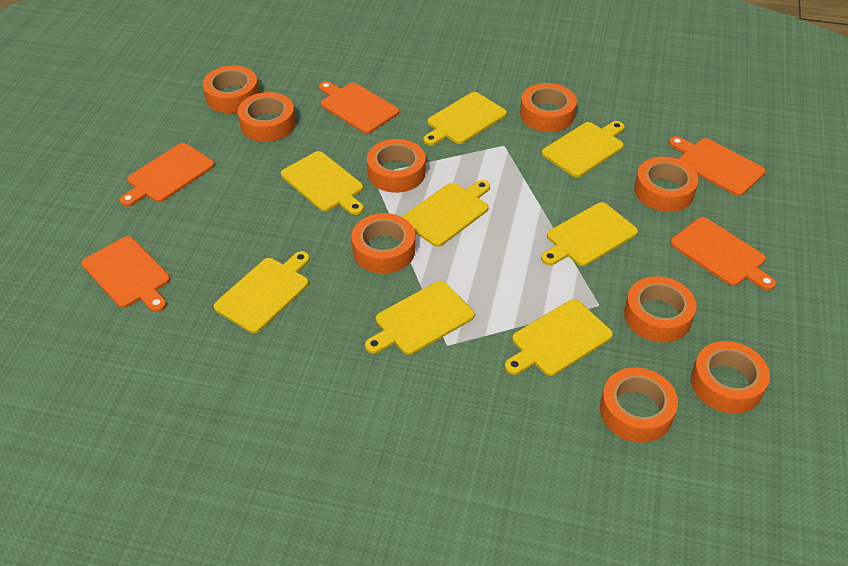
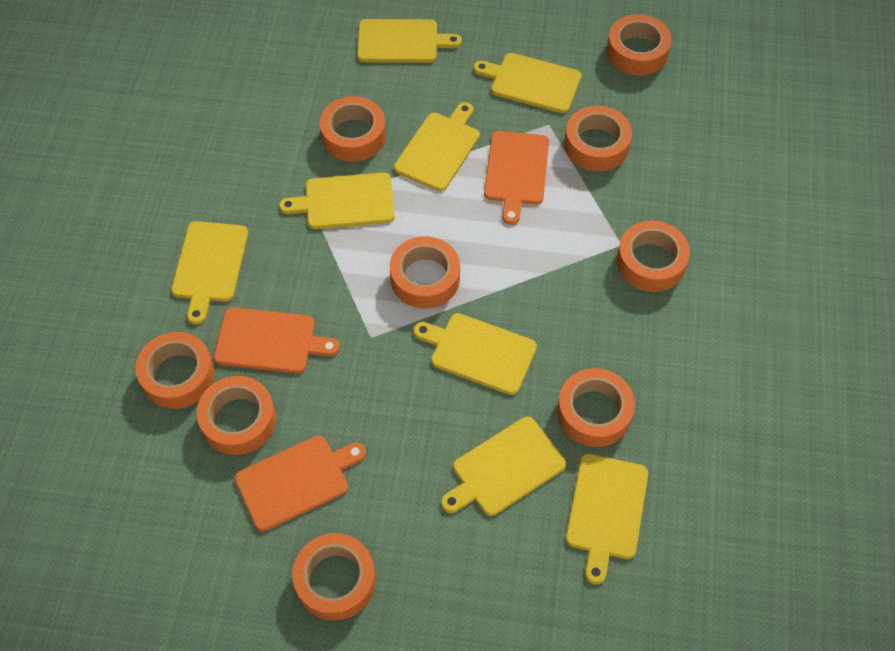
orange cutting board: [82,236,170,312] [120,143,214,207] [319,81,399,134] [669,136,766,196] [670,217,776,290] = 5 -> [214,307,340,373] [235,436,366,532] [484,131,549,225] = 3

